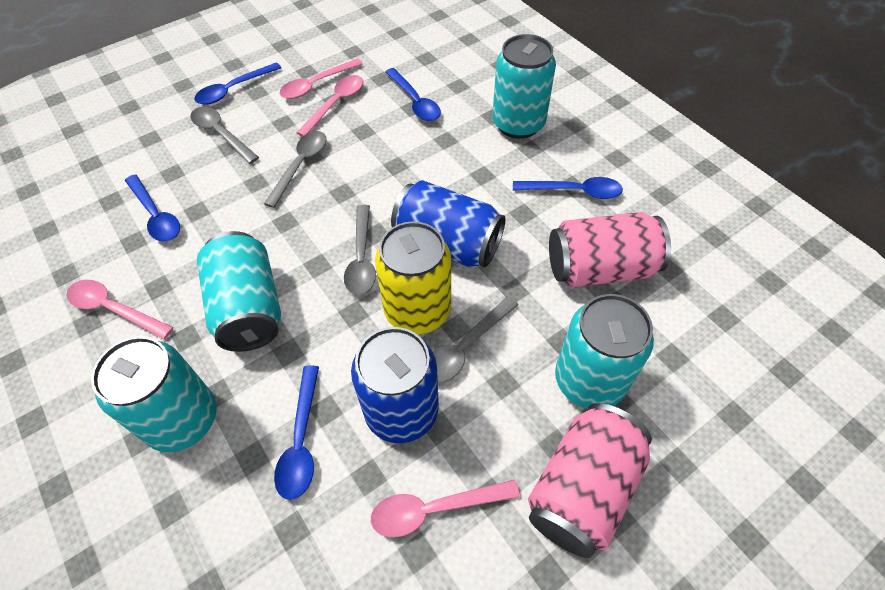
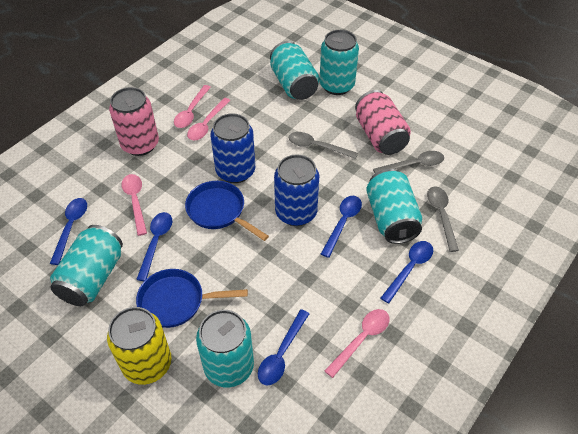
blue pan: none = 0 -> [136,269,248,328] [185,181,269,241] = 2
grey spoon: [190,107,259,164] [264,131,327,208] [344,205,376,295] [433,296,518,383] = 4 -> [289,132,358,159] [373,151,444,173] [427,186,459,252] = 3
turquoise can: [91,336,217,452] [197,231,281,352] [492,34,556,139] [555,294,654,409] = 4 -> [50,225,123,306] [196,310,254,387] [270,41,319,100] [320,30,359,95] [366,169,422,244] = 5

